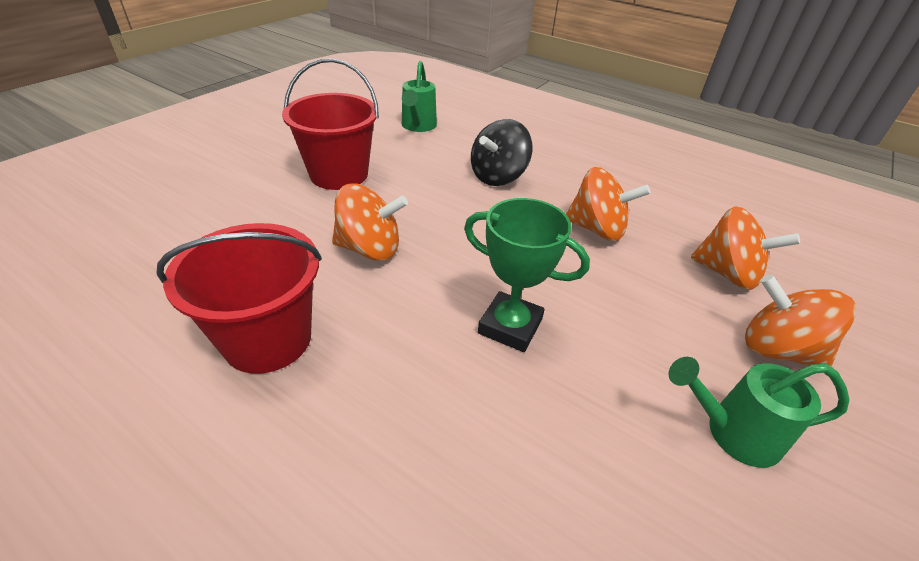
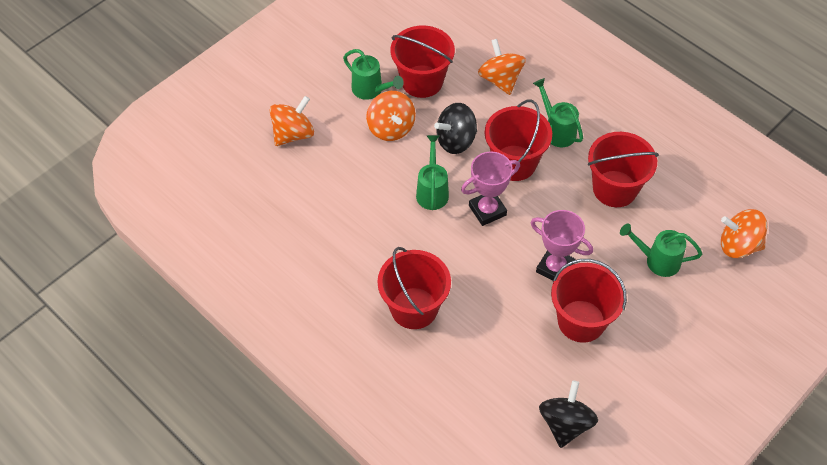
black spinning top: [471,119,532,186] = 1 -> [434,103,477,154] [539,380,598,448] = 2
green trophy: [464,198,590,352] = 1 -> none = 0
green watering can: [402,61,437,132] [669,357,850,468] = 2 -> [343,49,404,100] [416,135,449,210] [533,78,583,147] [620,223,702,277] = 4
pink trophy: none = 0 -> [461,151,520,226] [530,210,593,281] = 2
red bucket: [157,223,322,374] [282,58,379,190] = 2 -> [377,247,451,329] [391,25,455,98] [485,100,552,181] [551,259,627,343] [588,132,659,207] = 5

